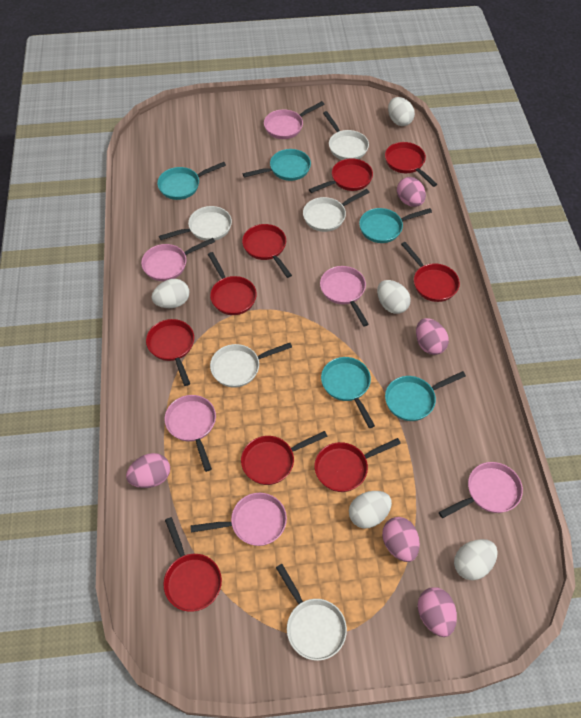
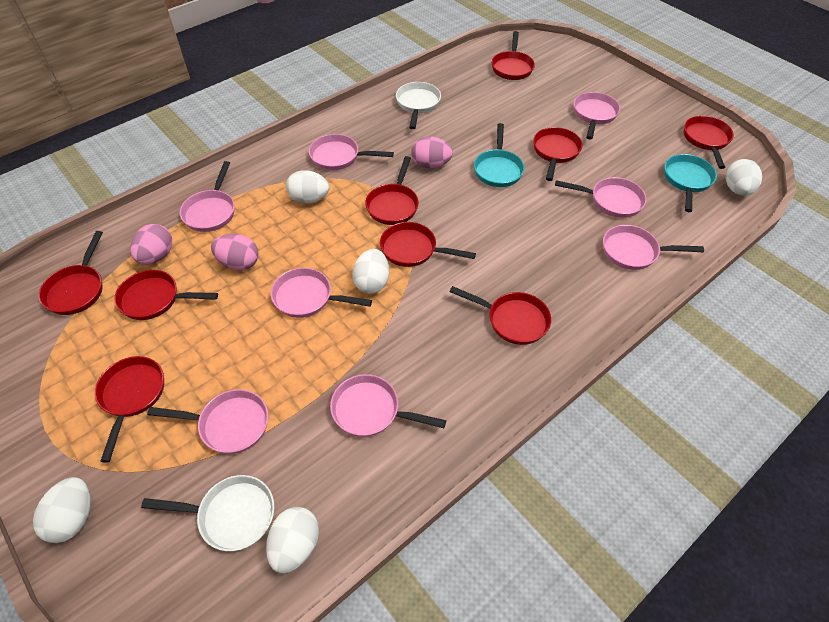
pink egg: [126,453,170,488] [382,517,420,562] [397,177,426,207] [416,318,449,355] [418,587,457,637] = 5 -> [130,224,172,265] [211,234,259,270] [411,136,453,168] = 3
pink pan: [141,238,215,281] [165,395,216,472] [191,493,287,546] [264,101,325,139] [320,266,369,327] [439,462,523,518] = 6 -> [147,389,268,454] [180,161,235,232] [271,268,372,318] [309,134,394,170] [330,374,446,437] [555,177,647,218] [574,92,620,140] [603,225,704,270] = 8
turquoise pan: [157,162,226,200] [243,149,311,181] [321,357,375,428] [359,208,432,243] [385,371,466,421] = 5 -> [474,123,525,187] [664,154,717,212] = 2
white pan: [159,206,232,241] [210,343,292,388] [276,564,347,661] [303,189,370,232] [323,111,369,160] = 5 -> [141,475,274,551] [396,82,441,129] = 2

